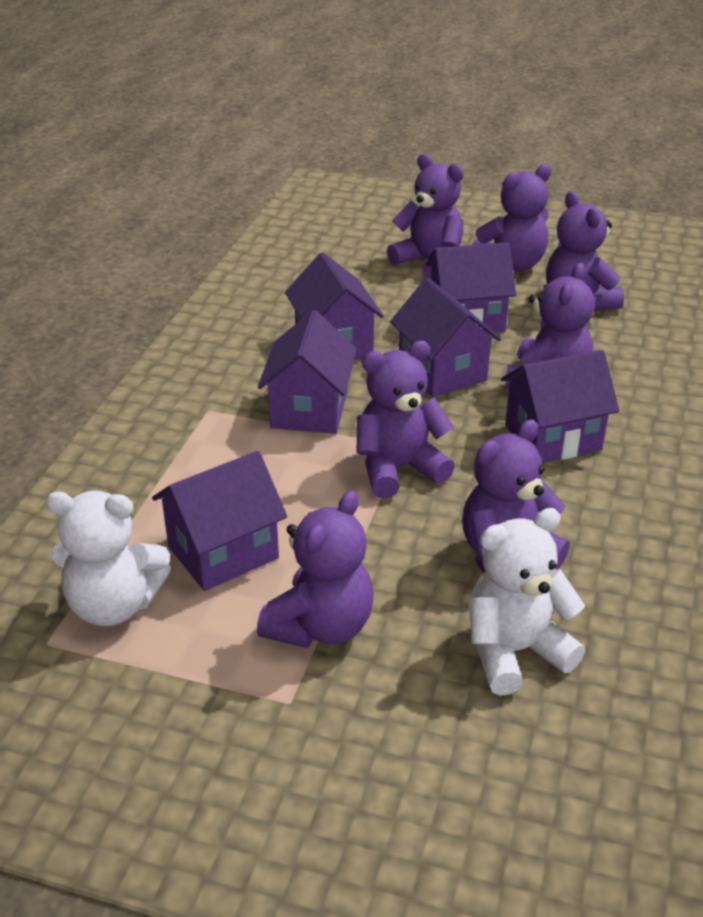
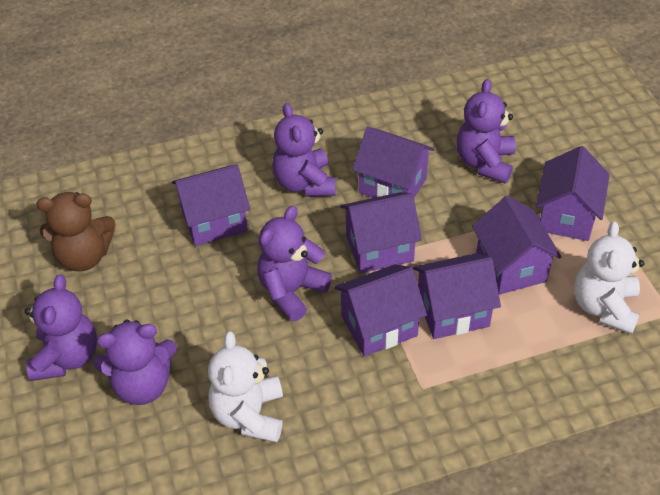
brown teddy bear: none = 0 -> [36,192,116,271] = 1
purple house: [152,451,287,591] [258,310,357,434] [285,252,384,360] [390,278,501,397] [425,242,516,333] [501,350,619,463] = 6 -> [172,164,250,246] [334,264,427,356] [340,192,422,273] [352,127,435,198] [413,253,501,339] [472,196,562,295] [536,146,610,241] = 7
purple teddy bear: [257,490,374,648] [357,341,455,498] [387,154,464,279] [462,420,570,573] [472,164,551,271] [506,263,595,389] [546,191,624,310] = 7 -> [25,274,97,381] [93,320,177,405] [257,206,332,322] [272,103,336,197] [457,79,516,184] = 5

